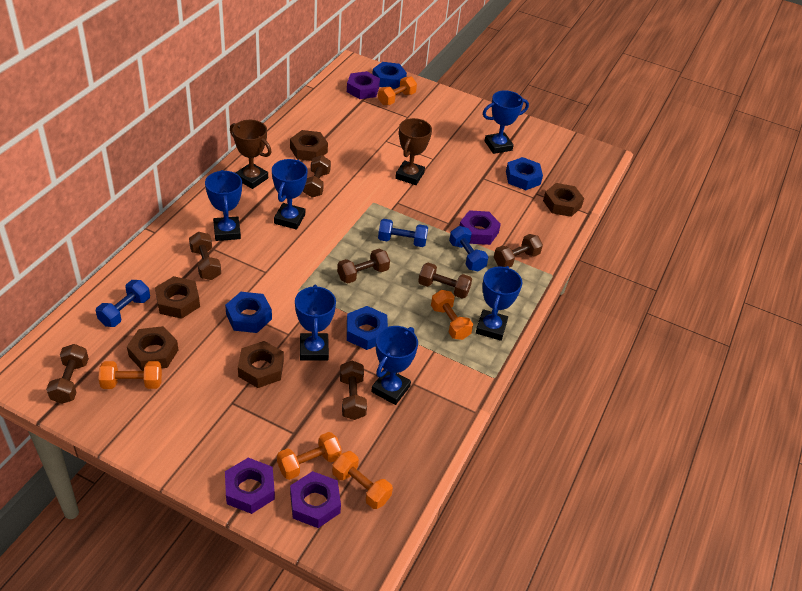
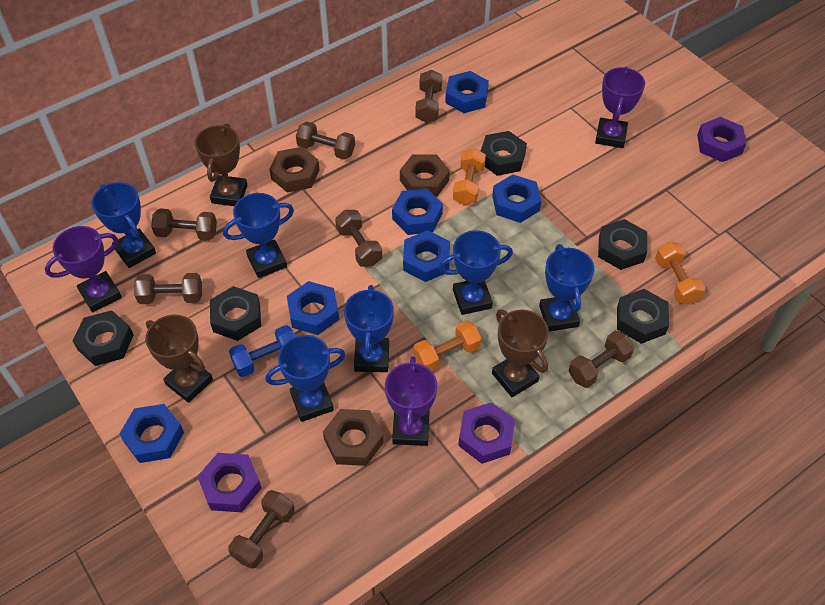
black nut: none = 0 -> [73,310,134,366] [210,286,261,341] [481,131,527,176] [598,219,647,270] [617,289,669,344] = 5
blue dumbbell: [96,280,150,327] [378,219,428,247] [449,226,489,271] = 3 -> [229,325,295,377] = 1
blue nut: [225,292,272,333] [347,306,388,350] [372,62,407,89] [506,157,543,190] = 4 -> [119,404,184,463] [287,281,339,335] [392,188,443,235] [403,230,450,282] [445,71,489,113] [492,175,541,223] = 6
brown nut: [127,326,178,371] [155,276,200,319] [238,341,284,388] [290,130,328,161] [543,183,584,217] = 5 -> [269,147,319,193] [323,409,384,466] [400,154,450,197] = 3
brown trophy: [230,120,271,189] [395,118,432,185] = 2 -> [145,314,213,403] [195,123,247,206] [492,309,549,397] = 3
orange dumbbell: [98,361,162,389] [277,432,342,480] [332,451,393,509] [378,77,417,105] [431,290,473,340] = 5 -> [413,321,481,371] [453,148,486,205] [655,242,705,304] = 3
purple nut: [225,458,275,514] [290,471,341,528] [347,71,380,99] [459,210,501,245] = 4 -> [197,453,261,512] [458,402,515,464] [697,117,747,162] = 3
purple trophy: none = 0 -> [45,226,122,313] [385,356,437,446] [595,67,645,148] = 3

